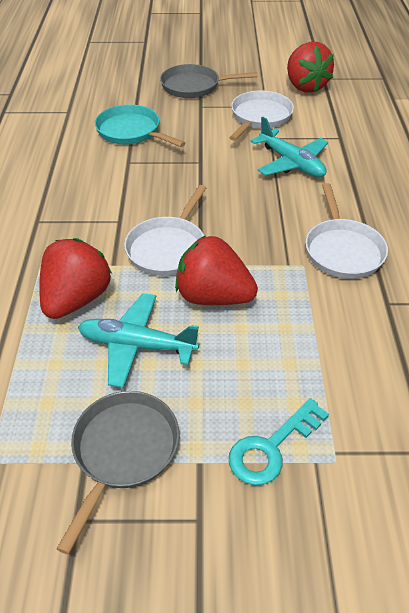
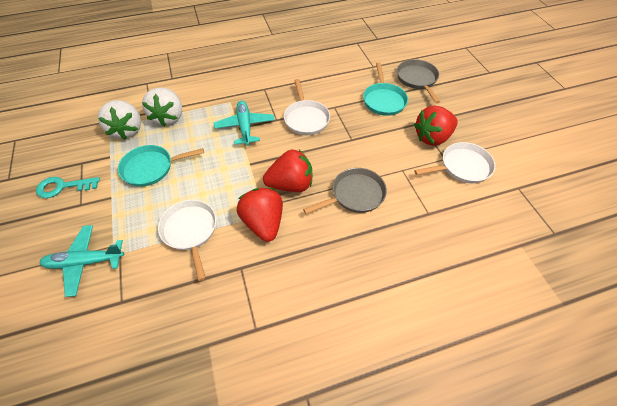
turquoise pan: [95,104,185,147] = 1 -> [118,145,204,187] [363,63,408,116] = 2
white strawberry: none = 0 -> [98,100,141,140] [142,88,182,127] = 2

